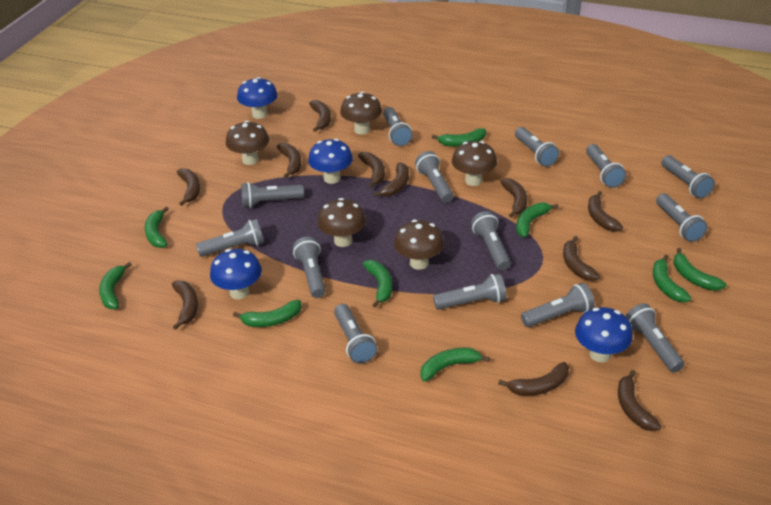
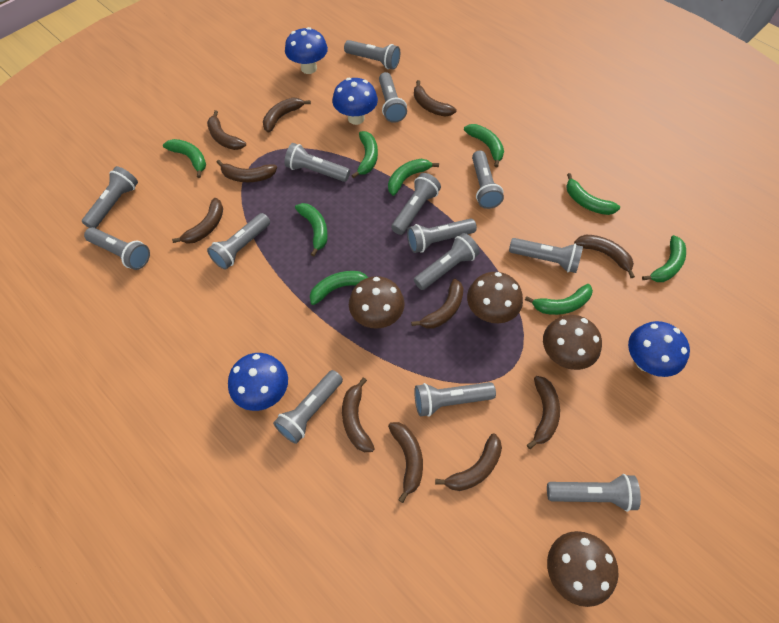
brown mushroom: [226,121,269,165] [317,198,366,247] [340,92,382,135] [394,219,444,270] [452,141,497,186] = 5 -> [349,276,405,329] [467,272,523,323] [543,315,602,370] [547,531,619,607] = 4

